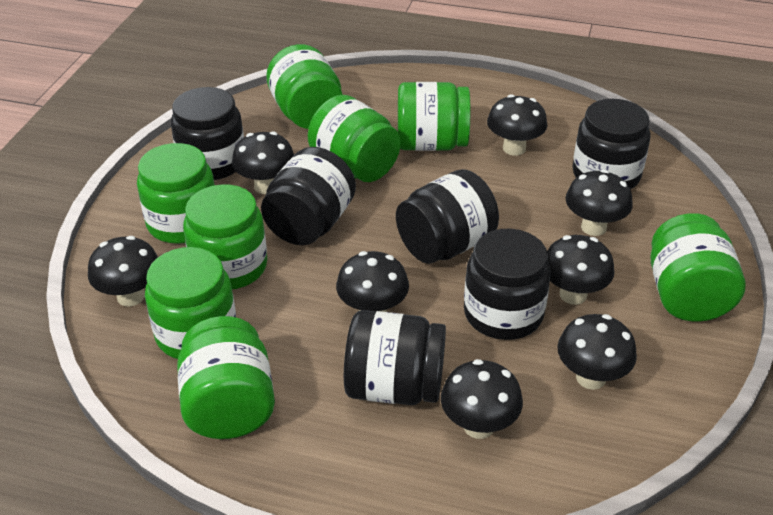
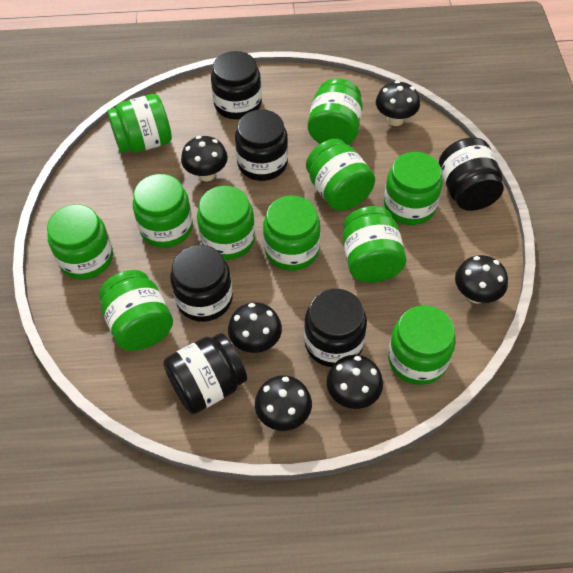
black mushroom: [88,236,158,307] [232,132,294,194] [336,251,409,312] [441,359,523,439] [487,95,547,156] [547,235,615,305] [557,314,637,390] [565,170,633,236] = 8 -> [181,136,228,181] [228,302,282,353] [255,375,312,431] [326,355,383,409] [376,81,420,126] [455,255,508,304] = 6
green jar: [137,143,215,244] [145,247,236,359] [177,316,275,439] [183,184,267,290] [266,44,343,129] [308,95,401,182] [398,82,470,151] [650,213,746,321] = 8 -> [47,204,113,279] [99,270,173,351] [107,94,172,154] [133,174,193,248] [197,186,255,260] [263,196,320,271] [306,139,375,211] [308,78,363,145] [343,206,406,283] [384,152,443,225] [388,305,456,385] = 11

